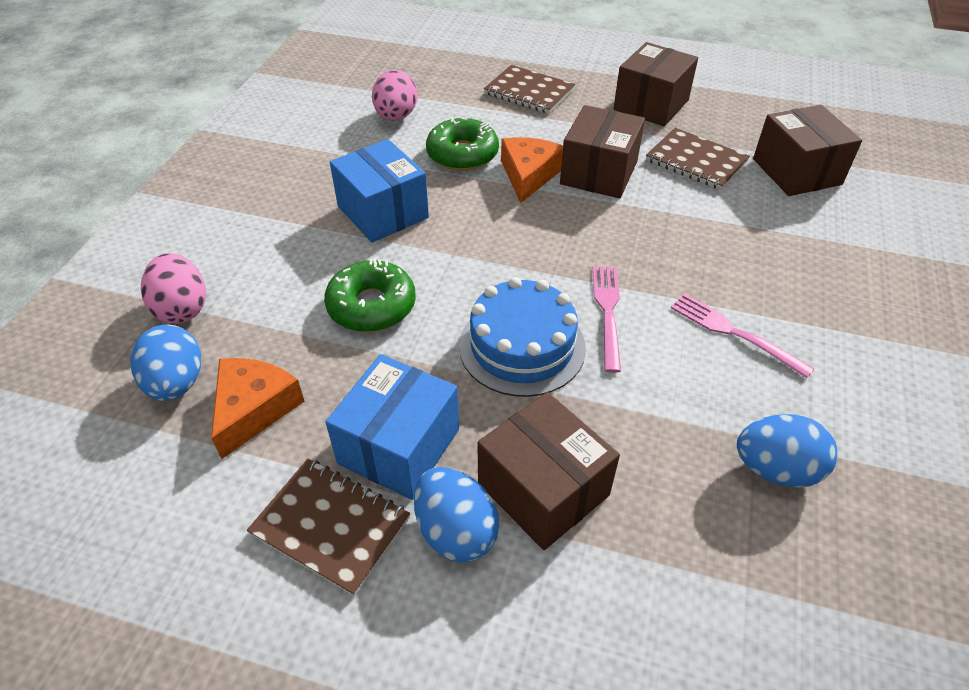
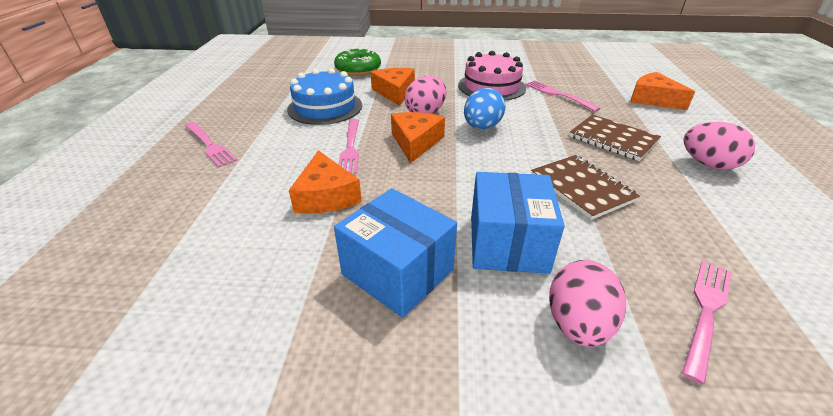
blue egg: [130,325,201,401] [414,467,500,562] [737,414,837,487] = 3 -> [464,88,506,129] = 1
brown box: [477,392,620,550] [560,105,645,198] [613,42,698,126] [753,105,862,196] = 4 -> none = 0
brown notebook: [247,459,410,596] [484,65,576,114] [646,128,750,190] = 3 -> [531,155,640,220] [569,114,661,161] = 2
green donut: [324,258,416,332] [426,118,499,171] = 2 -> [334,48,381,76] = 1
orange cheese: [211,358,305,459] [501,137,563,203] = 2 -> [289,150,362,214] [371,68,415,106] [391,112,445,163] [630,72,695,110] = 4
pink cake: none = 0 -> [458,51,526,101] = 1
pink egg: [141,253,206,324] [372,70,418,121] = 2 -> [404,76,446,114] [549,260,626,347] [683,122,755,170] = 3
pink fork: [593,266,621,373] [671,293,814,378] = 2 -> [185,122,237,167] [338,119,359,174] [525,81,601,112] [682,261,732,385] = 4

